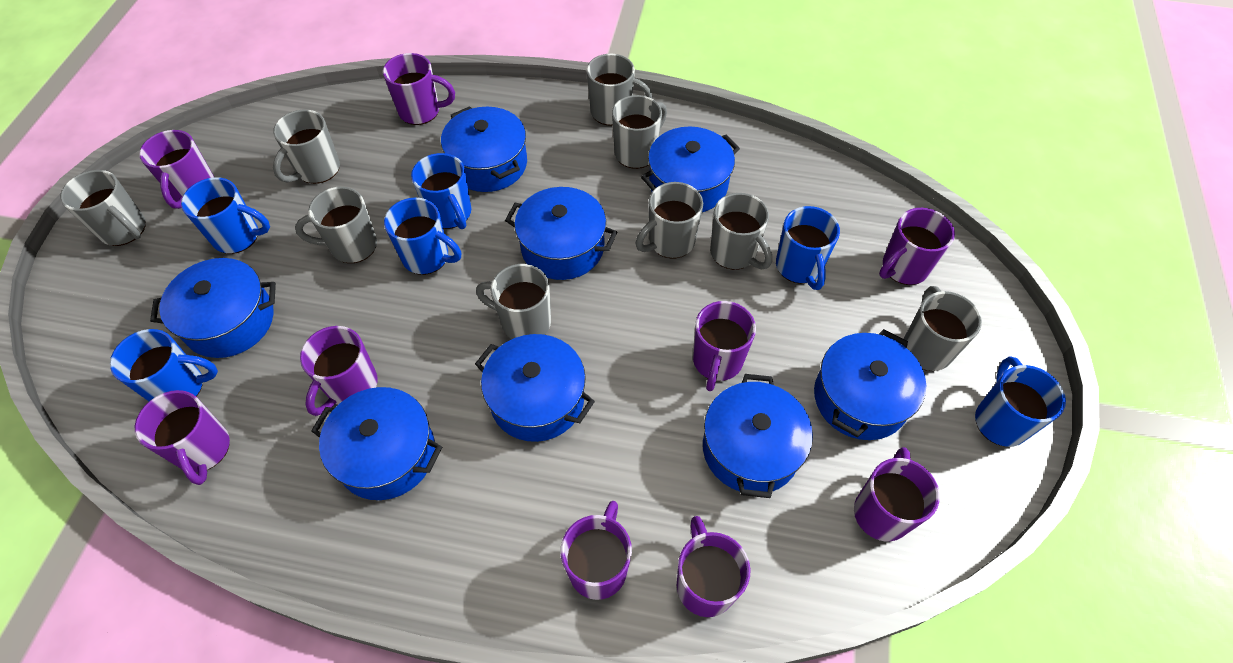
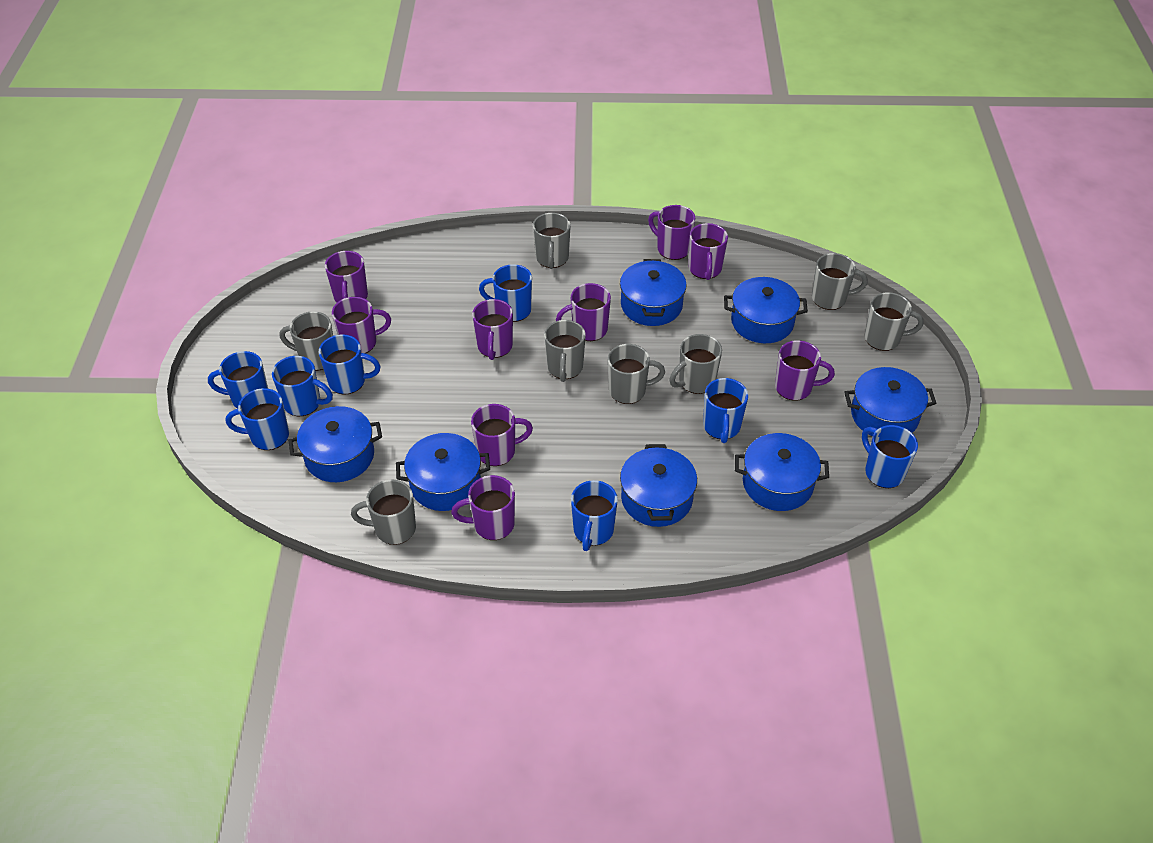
blue mug: [110,329,218,401] [181,177,270,254] [384,198,461,275] [411,153,471,229] [776,206,840,290] [975,357,1066,447] = 6 -> [208,351,268,409] [226,388,289,450] [272,356,333,417] [318,334,381,395] [479,264,532,322] [571,480,618,551] [703,378,748,443] [862,425,918,488] = 8
blue pot: [150,258,276,358] [311,387,442,500] [441,106,527,192] [475,334,595,442] [505,187,617,280] [641,127,740,212] [703,374,813,498] [814,329,926,440] = 8 -> [288,406,382,482] [396,433,490,511] [620,259,687,326] [620,444,697,527] [724,277,808,343] [735,433,829,511] [844,367,936,437] = 7
grey mug: [60,170,146,246] [273,110,340,184] [295,187,377,263] [476,264,551,339] [586,54,652,126] [612,95,667,169] [636,182,703,258] [710,193,772,270] [902,286,982,371] = 9 -> [280,311,333,371] [351,480,416,545] [533,213,571,269] [544,320,586,382] [608,344,665,404] [669,334,722,394] [812,253,868,310] [865,292,924,351] = 8

